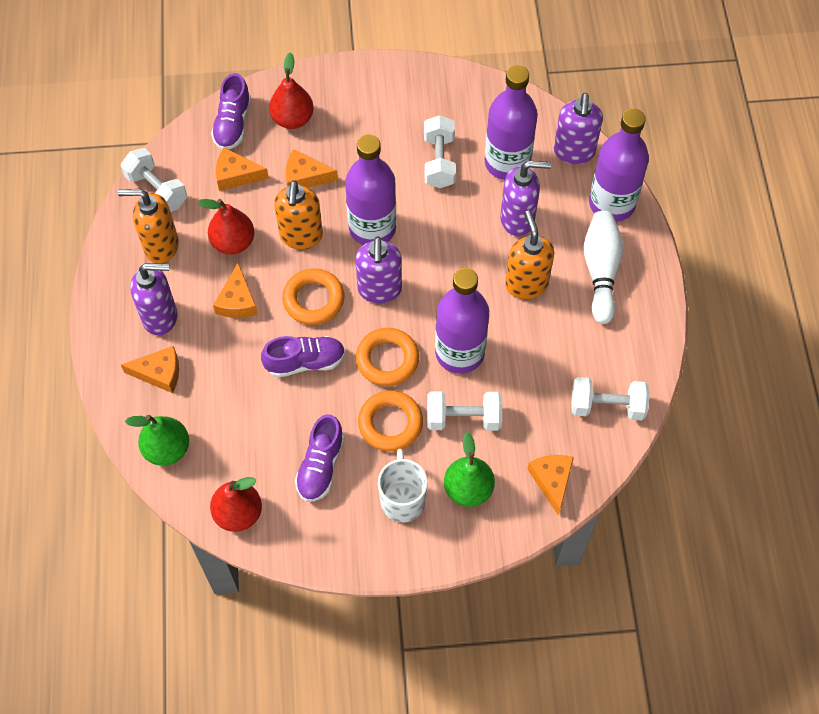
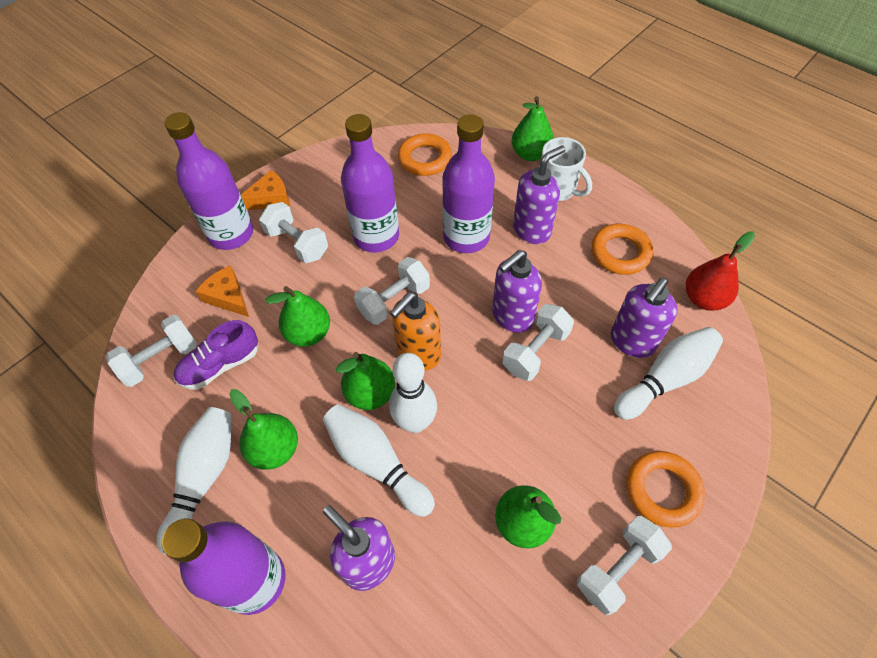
green pear: [125,415,189,466] [444,432,495,507] = 2 -> [229,389,298,470] [265,286,330,347] [336,352,395,410] [495,485,561,548] [511,96,554,161] = 5
orange cheese: [121,346,179,393] [213,263,258,318] [216,148,269,191] [286,149,338,188] [527,455,574,516] = 5 -> [195,266,249,317] [241,170,290,210] = 2
orange soap dispenser: [118,189,179,263] [274,180,323,249] [505,210,554,299] = 3 -> [390,292,441,371] = 1
purple shoe: [211,73,251,150] [261,336,345,377] [295,414,345,502] = 3 -> [174,320,258,389] = 1
red pear: [198,199,254,255] [210,477,262,532] [269,52,314,129] = 3 -> [686,231,755,311] = 1
white bowling pin: [583,211,623,324] = 1 -> [157,407,231,555] [323,404,435,517] [389,353,437,433] [614,327,723,420] = 4
white dumbbell: [121,148,187,212] [424,115,456,188] [427,391,502,431] [571,377,650,421] = 4 -> [106,315,197,387] [259,202,328,263] [354,257,430,325] [502,304,574,381] [577,516,672,615] = 5

